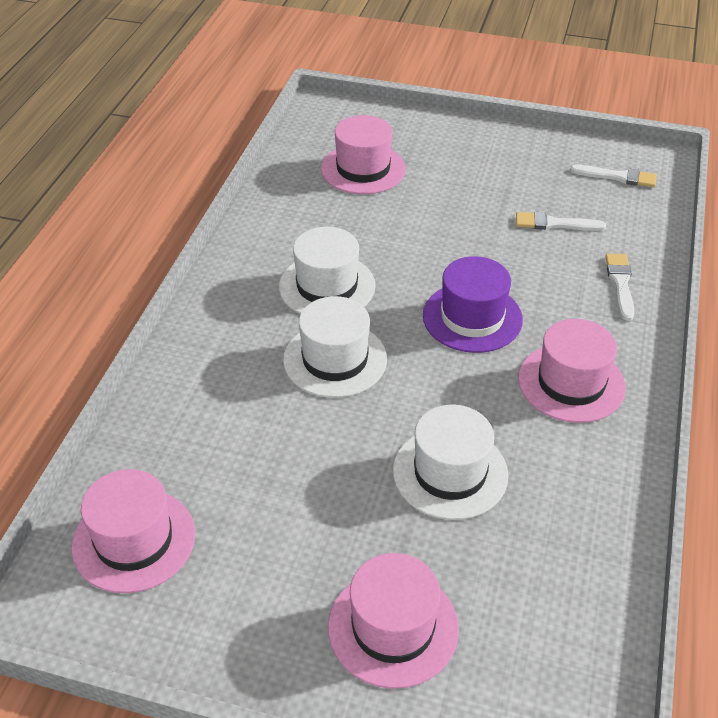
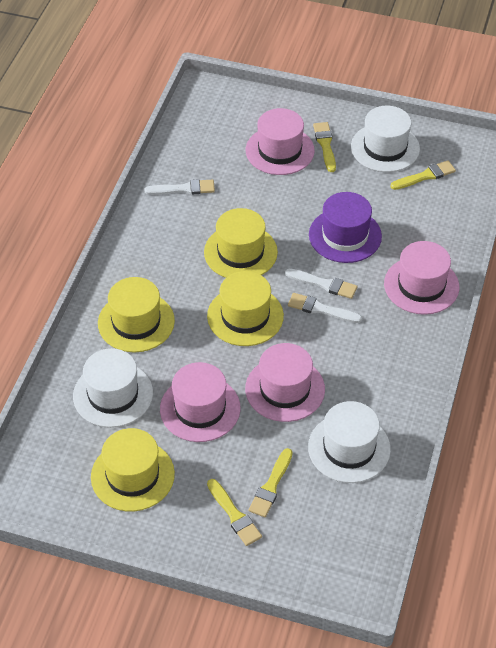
yellow brush: none = 0 -> [207,479,262,546] [248,448,293,517] [313,122,336,172] [391,160,456,190] = 4
yellow hat: none = 0 -> [91,428,175,512] [98,277,175,352] [204,208,278,278] [207,271,284,346] = 4

